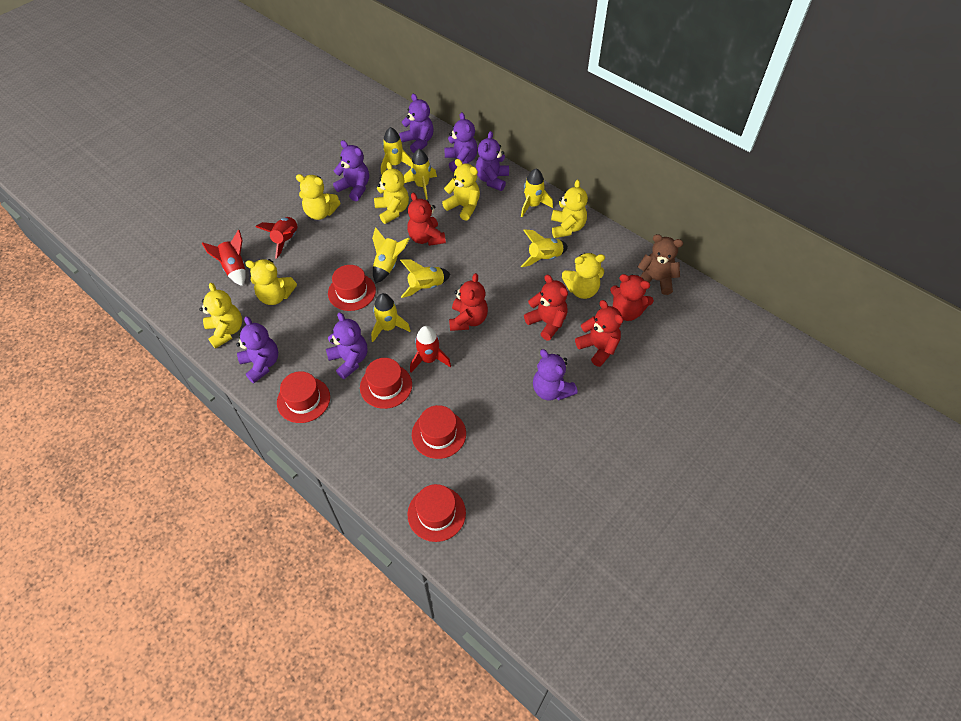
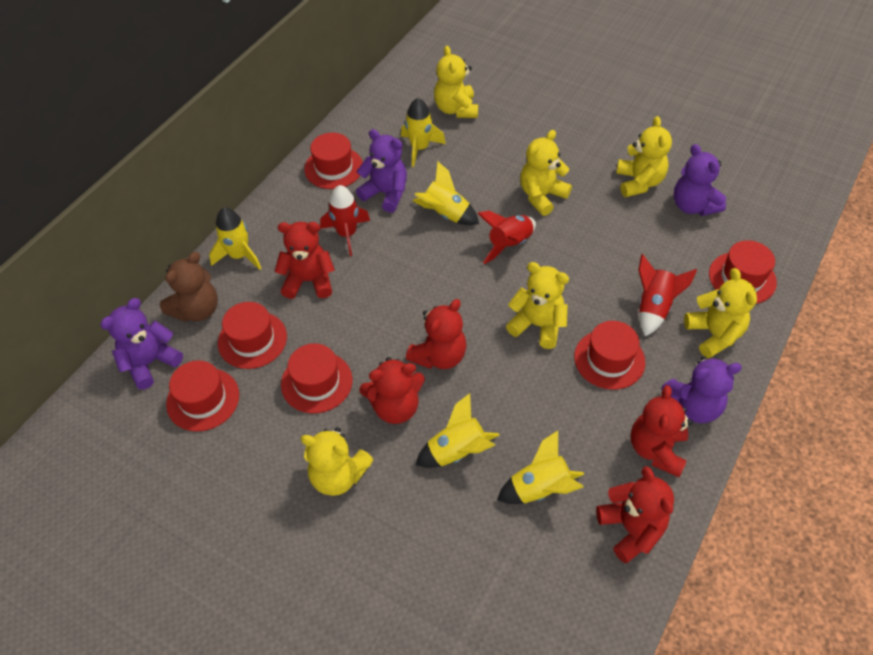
purple teddy bear: [236,316,278,383] [326,312,367,379] [333,140,369,201] [399,94,434,153] [444,112,478,172] [476,131,509,191] [533,349,578,401] = 7 -> [100,298,183,390] [356,129,407,213] [661,356,742,423] [674,144,726,216] = 4
red hat: [277,371,330,423] [328,265,376,311] [360,358,412,409] [407,484,466,542] [412,405,466,459] = 5 -> [166,360,239,431] [218,302,287,369] [281,343,353,413] [304,133,363,189] [574,321,645,390] [709,240,777,304] = 6
yellow rocket: [371,293,411,342] [372,227,410,283] [381,127,412,175] [400,259,450,298] [404,149,437,200] [521,168,553,217] [521,229,568,267] = 7 -> [209,207,262,270] [401,98,446,167] [412,161,479,225] [416,393,499,468] [497,430,584,504] = 5
yellow teddy bear: [199,283,242,349] [245,259,297,305] [296,174,341,220] [374,162,409,224] [442,159,480,221] [551,180,588,238] [562,253,605,299] = 7 -> [301,427,373,496] [434,46,478,118] [506,262,569,349] [520,130,572,216] [616,116,672,197] [684,268,757,359] = 6

